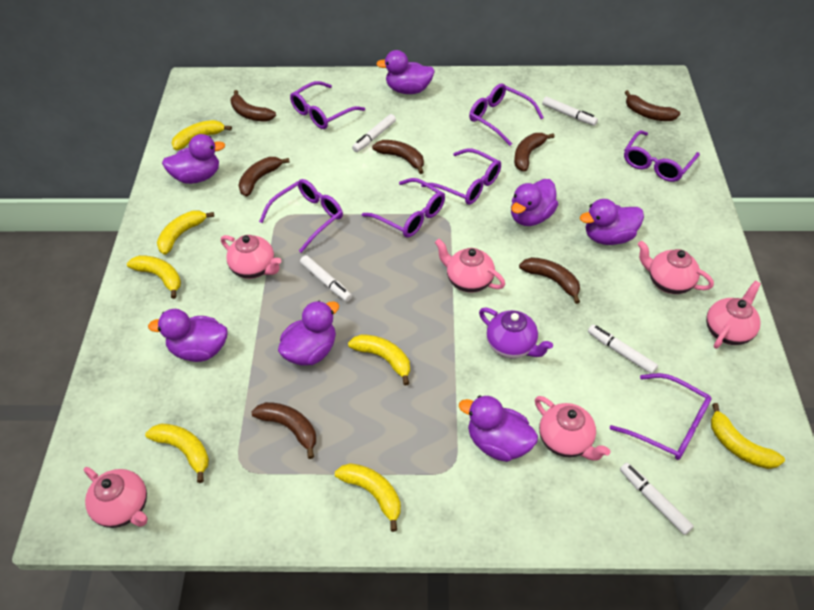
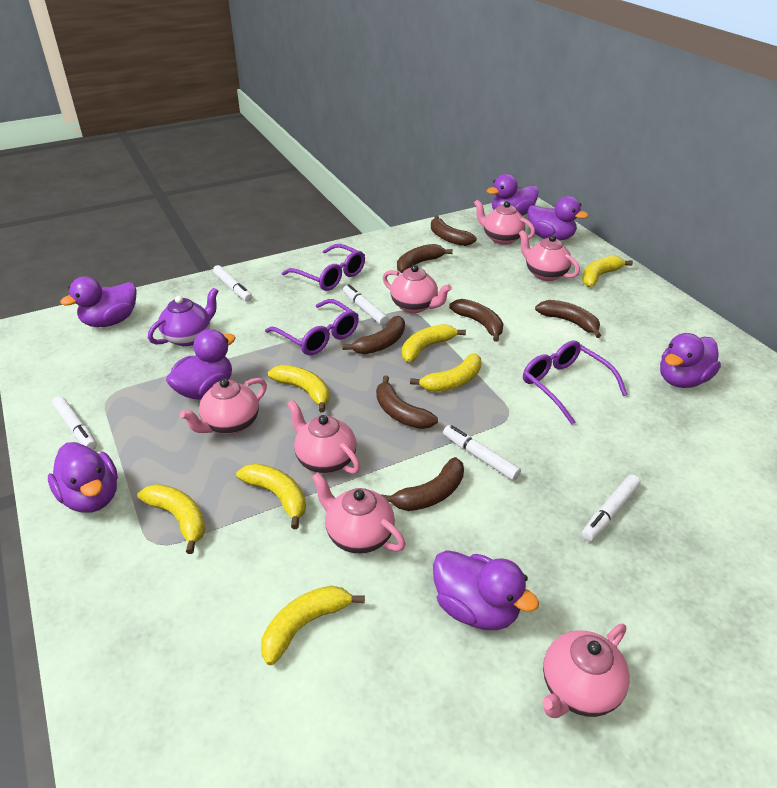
pink teapot: [84,467,148,528] [221,235,281,279] [435,239,505,293] [535,396,610,461] [638,241,714,294] [706,281,761,349] = 6 -> [180,378,267,435] [287,400,360,474] [312,473,406,554] [383,265,452,313] [474,199,535,245] [519,230,580,281] [542,624,629,718] = 7
purple glasses: [259,179,343,253] [290,81,365,129] [362,178,445,237] [421,148,501,205] [469,84,544,146] [610,373,712,460] [624,130,700,182] = 7 -> [265,299,359,355] [282,244,365,291] [523,341,628,425] = 3

